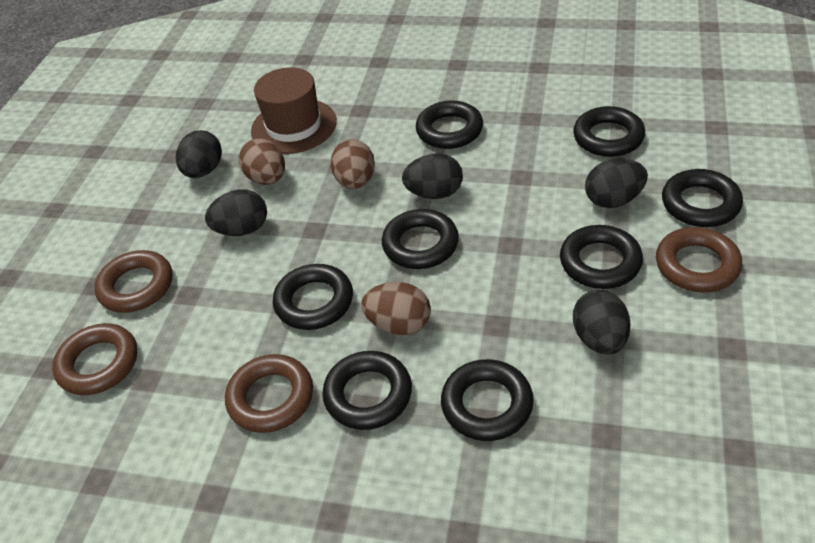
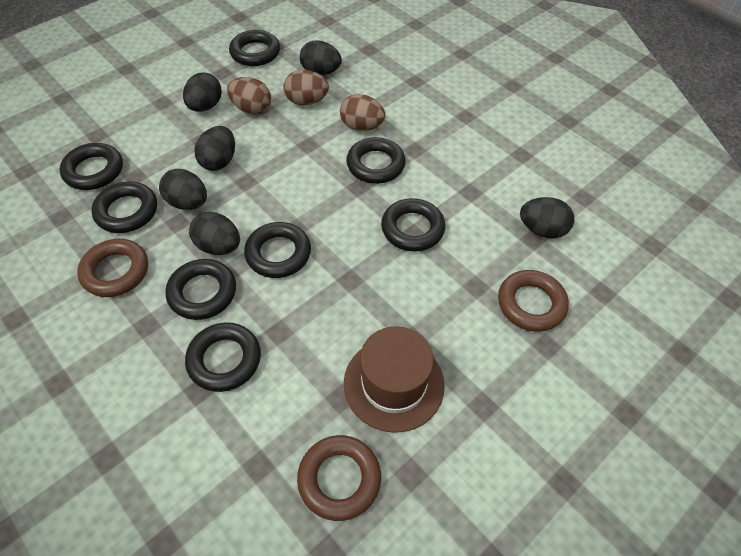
black egg: [176,130,222,178] [205,189,267,236] [402,153,463,199] [573,290,631,355] [585,159,648,208] = 5 -> [159,169,207,210] [183,73,222,112] [189,212,240,255] [194,126,235,171] [300,40,342,75] [520,197,574,238] = 6
brown ring: [52,323,137,395] [94,250,172,313] [225,354,313,433] [656,227,742,292] = 4 -> [77,239,148,297] [297,435,381,521] [498,270,569,332] = 3

